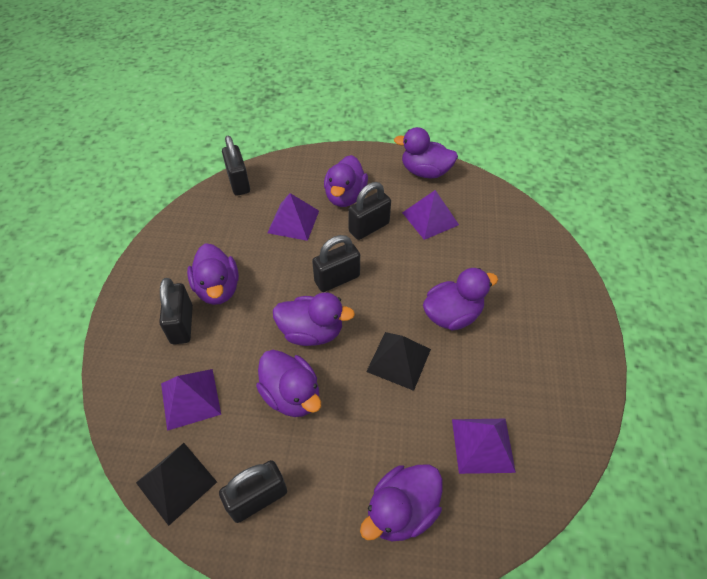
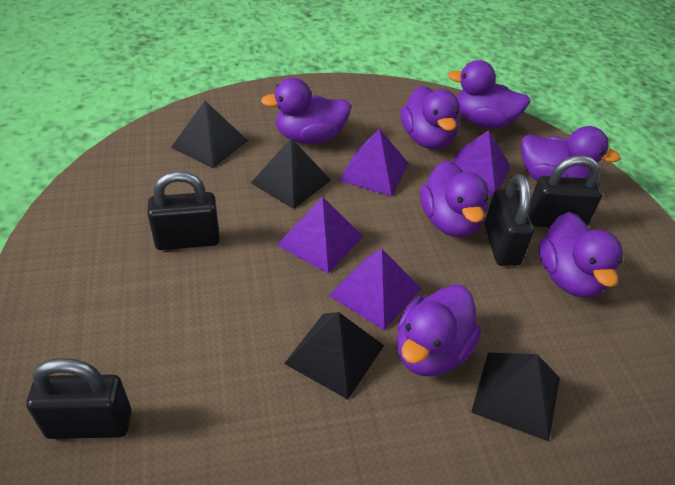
black padlock: [159,278,193,344] [219,460,287,523] [222,135,250,196] [312,235,360,292] [348,182,391,240] = 5 -> [26,358,132,439] [148,171,220,250] [485,174,534,266] [528,155,602,227] = 4
black pyramid: [136,443,217,526] [366,332,431,391] = 2 -> [171,101,248,168] [251,138,331,209] [284,312,384,399] [471,353,560,441] = 4

